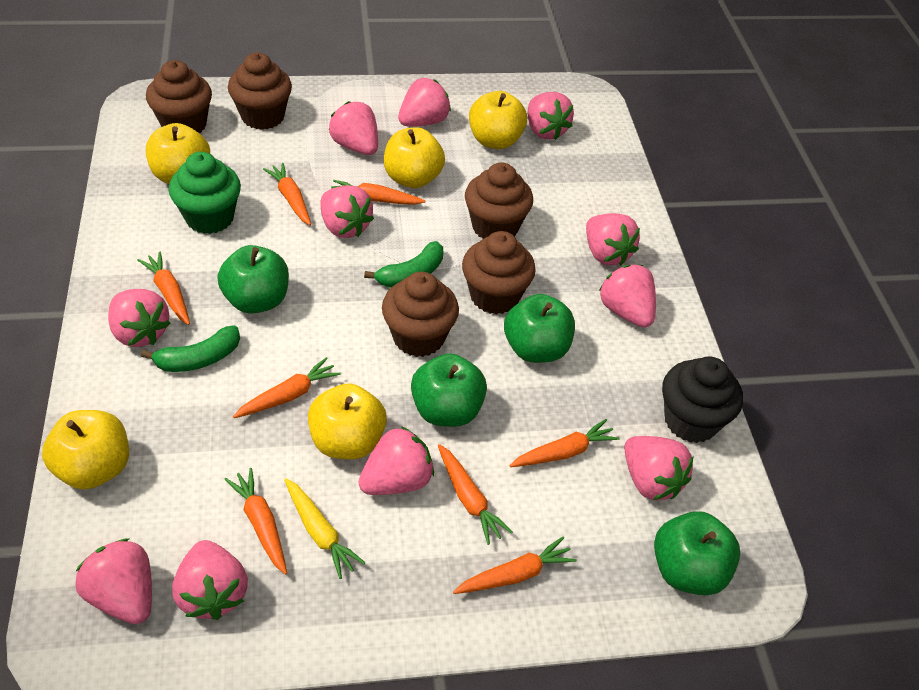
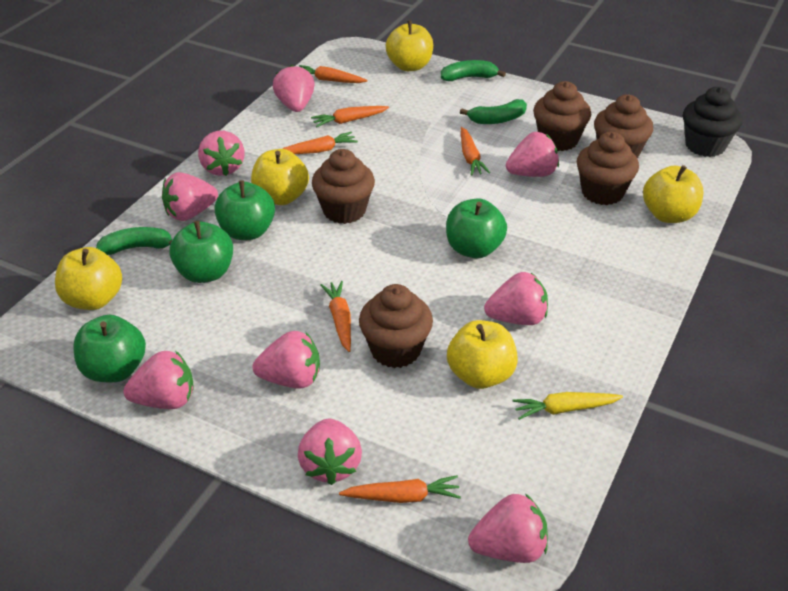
green banana: [141,325,240,372] [364,241,443,287] = 2 -> [96,227,172,255] [441,60,506,81] [460,99,527,124] = 3
green cupcake: [169,152,241,234] = 1 -> none = 0
orange carrot: [137,252,190,325] [224,468,287,575] [233,357,341,418] [263,163,311,225] [331,180,426,205] [438,444,512,545] [453,537,577,594] [509,419,620,467] = 8 -> [282,132,358,154] [299,65,368,83] [311,106,389,127] [320,281,351,352] [339,475,461,503] [461,127,490,175] = 6
pink strawberry: [75,539,152,624] [108,289,171,347] [172,540,248,620] [320,185,374,238] [329,101,378,155] [358,426,434,495] [398,78,451,127] [528,92,574,140] [586,213,640,266] [599,265,656,328] [624,436,693,500] = 11 -> [123,351,193,409] [162,172,218,221] [198,131,244,176] [253,331,320,389] [273,65,315,112] [298,418,362,485] [468,493,548,563] [484,272,548,325] [506,132,559,177] = 9

